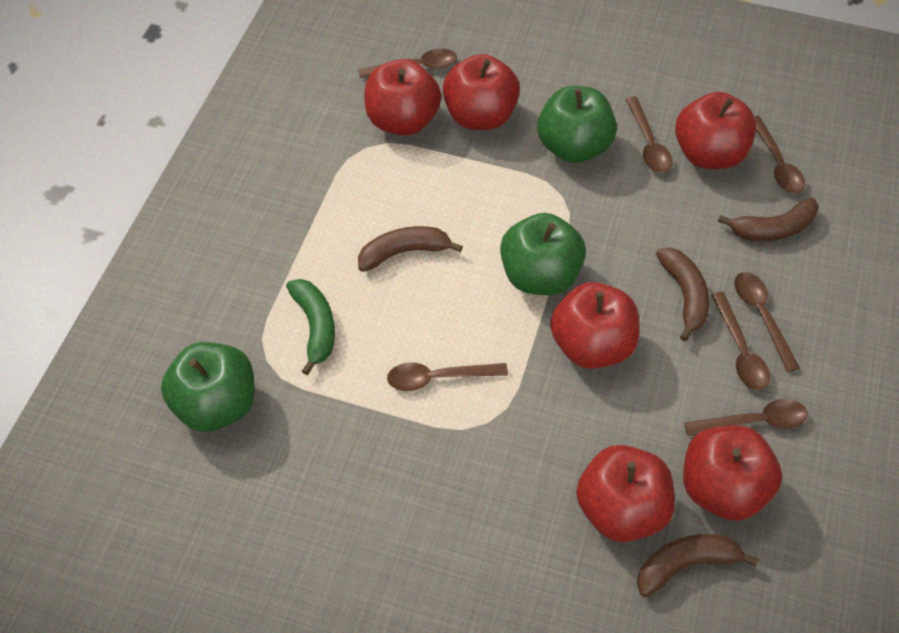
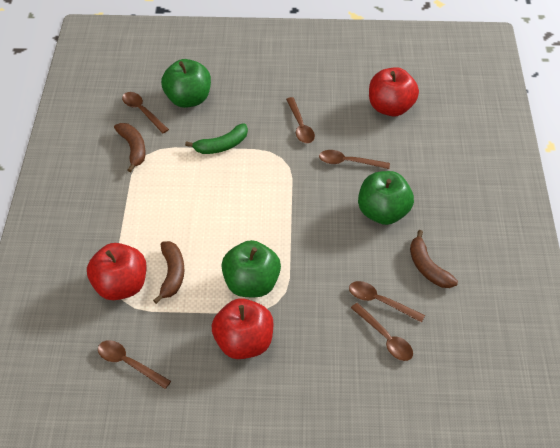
brown banana: [358,226,463,272] [637,534,759,597] [656,248,710,341] [718,198,819,241] = 4 -> [114,123,146,172] [153,241,184,304] [410,230,458,288] = 3
brown spoon: [358,48,457,78] [387,363,508,391] [626,97,672,173] [684,399,808,436] [711,292,770,390] [734,272,800,372] [754,116,805,194] = 7 -> [98,340,171,389] [122,92,169,133] [286,97,315,143] [319,150,390,169] [349,281,425,323] [351,303,413,361] = 6
red apple: [364,59,441,136] [443,54,520,130] [550,282,639,369] [576,445,675,542] [675,92,756,169] [683,425,782,521] = 6 -> [87,243,147,300] [212,298,274,359] [369,67,419,117] = 3

